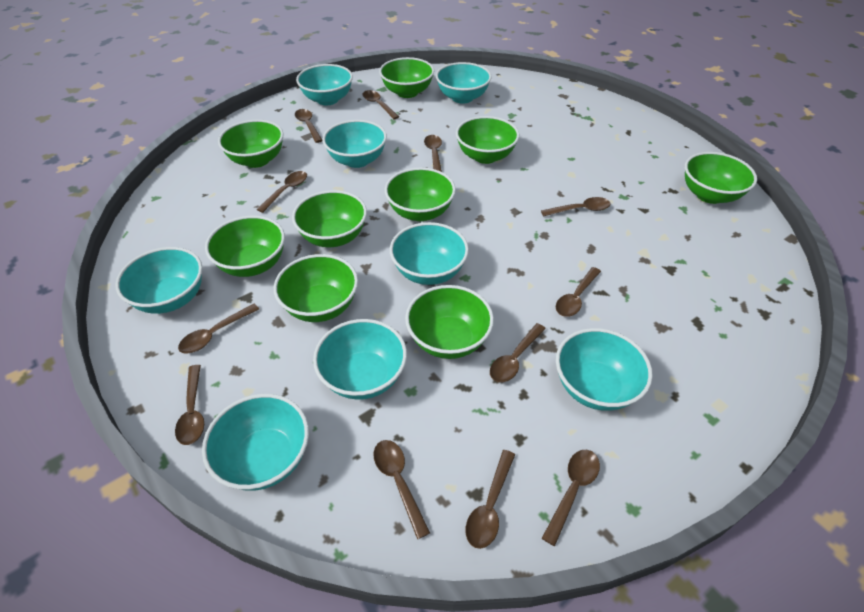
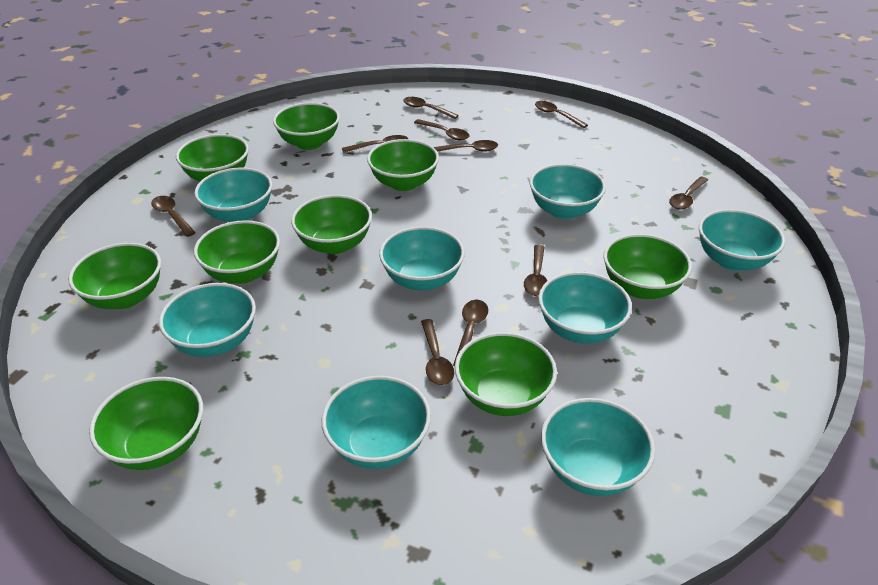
brown spoon: [175,365,204,445] [178,304,259,354] [256,171,307,213] [295,109,322,143] [363,90,399,119] [374,440,430,539] [424,135,442,172] [466,450,515,549] [490,323,546,382] [541,197,611,216] [542,450,600,546] [556,267,601,317] = 12 -> [151,196,196,237] [342,135,408,153] [403,97,459,119] [414,119,469,140] [421,319,454,385] [434,140,498,152] [453,300,488,367] [524,244,547,296] [535,101,588,128] [669,177,708,210] = 10

